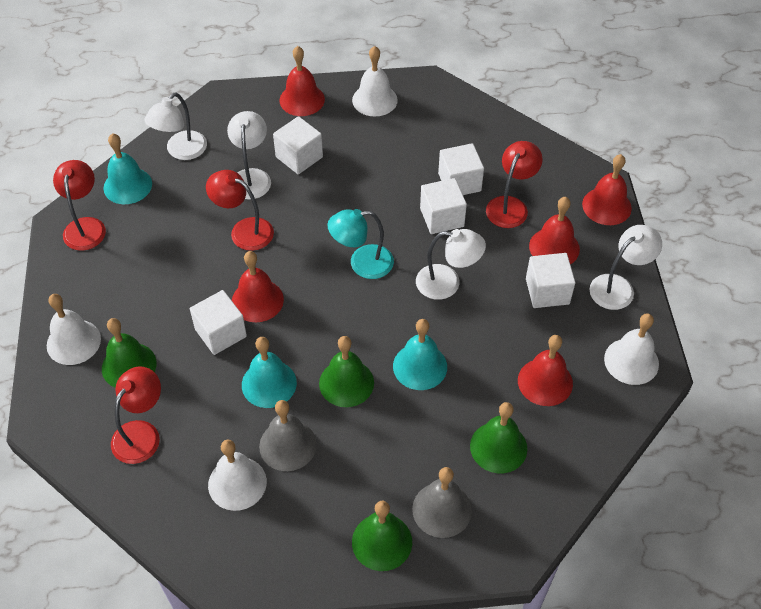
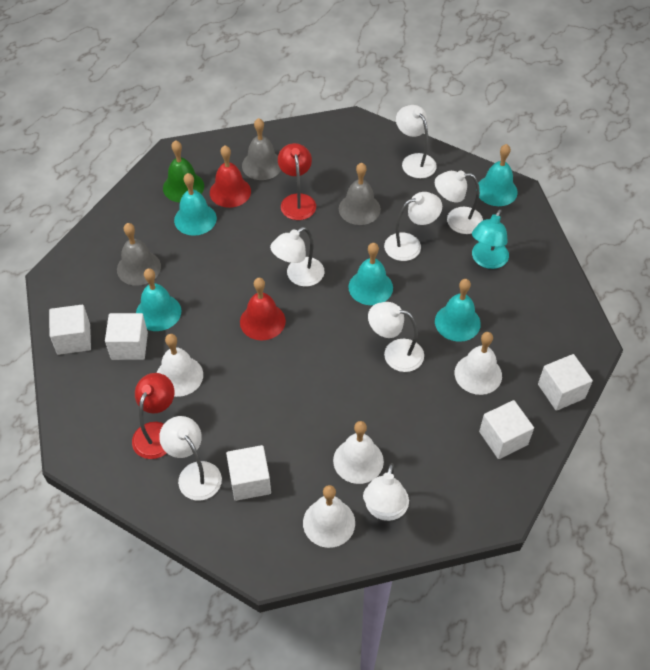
green bell: [102,318,156,388] [319,336,374,407] [352,501,412,571] [470,402,527,473] = 4 -> [163,140,204,203] = 1
grey bell: [259,400,317,471] [412,467,472,538] = 2 -> [117,223,161,286] [242,118,281,180] [339,163,381,225] = 3
red bell: [232,251,284,322] [280,46,325,116] [518,335,573,406] [529,197,580,264] [582,154,632,225] = 5 -> [210,145,251,208] [240,278,286,340] = 2
red lamp: [53,160,106,251] [111,366,161,464] [206,170,274,251] [486,141,543,228] = 4 -> [132,373,174,459] [278,143,316,220] = 2
turquoise bell: [103,133,152,204] [242,337,297,408] [393,319,447,390] = 3 -> [136,268,181,331] [174,173,217,236] [348,243,393,305] [435,279,481,342] [479,144,518,206] = 5
white lamp: [144,92,207,160] [227,111,271,200] [416,229,486,300] [589,225,662,310] = 4 -> [159,416,222,501] [270,227,325,287] [363,463,409,521] [368,302,424,372] [384,192,442,261] [396,105,437,179] [435,170,483,234] = 7

